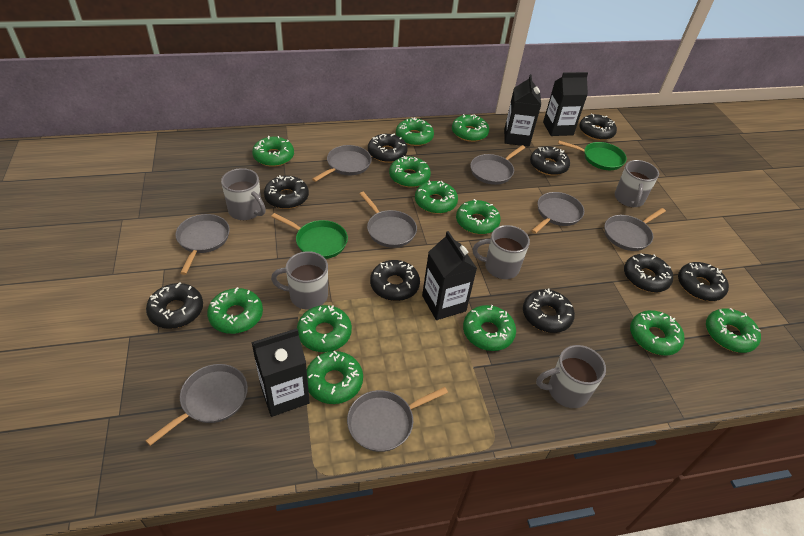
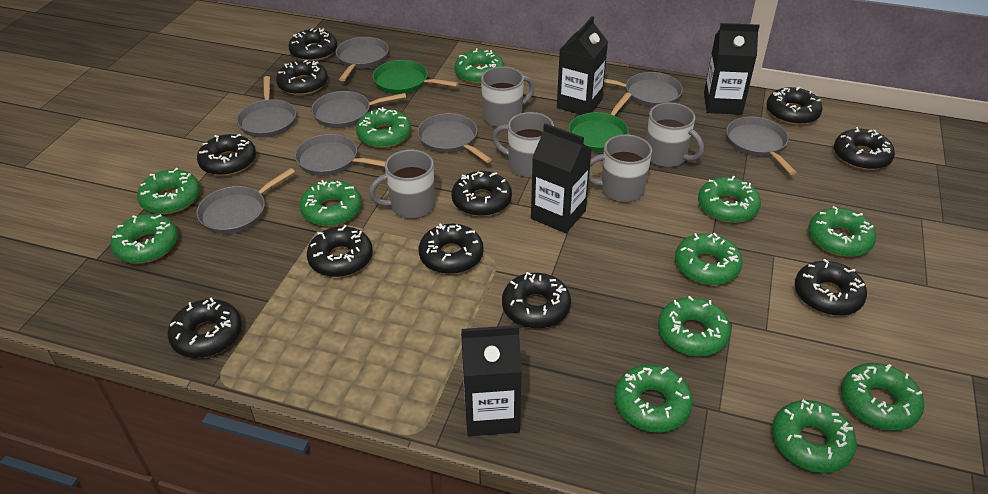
black donut: [146,283,203,329] [264,175,309,209] [368,134,408,163] [370,260,420,301] [523,289,575,333] [530,146,570,176] [579,113,617,140] [624,253,673,292] [678,262,729,301] = 9 -> [168,298,242,358] [197,134,256,176] [276,60,328,95] [288,28,337,61] [307,225,373,277] [419,223,484,274] [452,171,512,217] [502,272,571,329] [766,87,823,125] [795,259,867,316] [834,127,895,170] = 11

